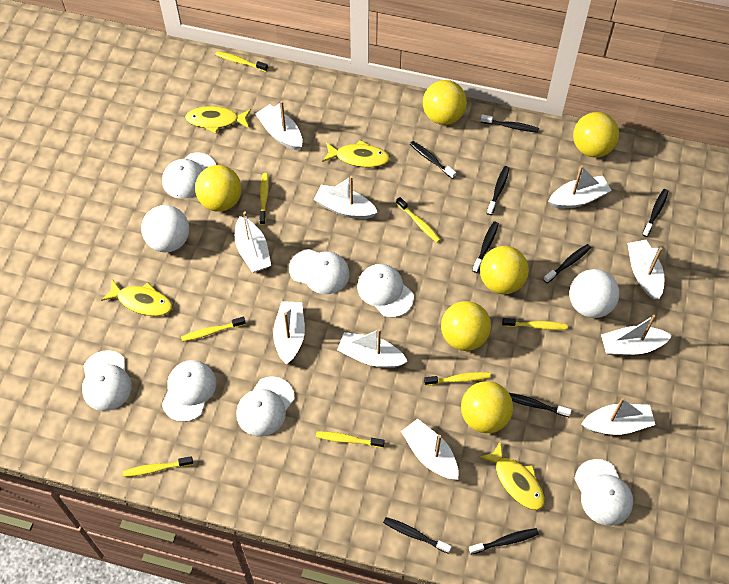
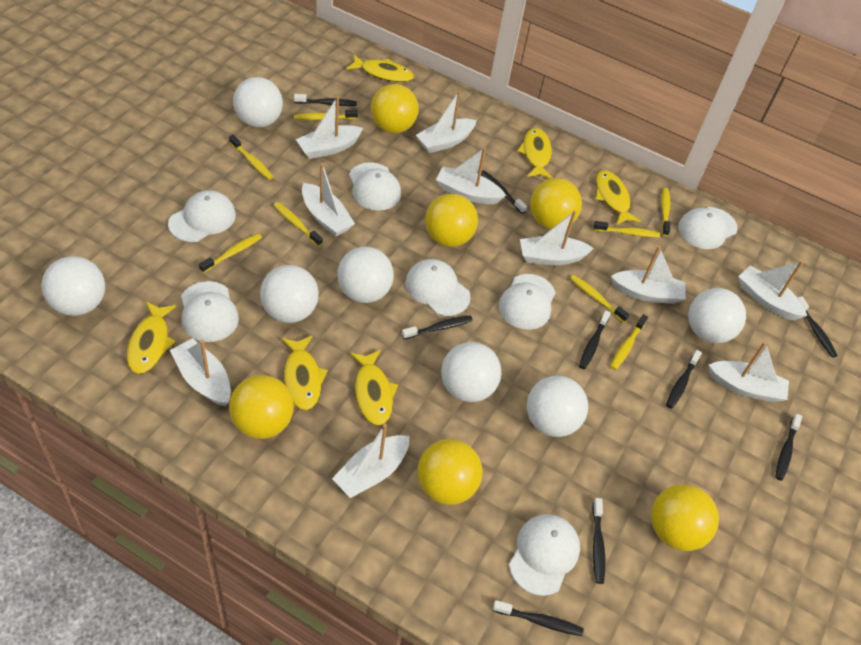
white ball: [141,205,189,253] [569,269,620,318] = 2 -> [41,256,105,316] [233,77,283,127] [260,265,319,323] [337,247,394,303] [441,342,501,402] [527,376,588,437] [688,288,746,343] = 7
yellow fish: [101,279,173,316] [185,106,251,134] [322,140,390,168] [479,441,545,510] = 4 -> [127,301,177,374] [281,335,328,410] [346,54,414,82] [350,350,398,425] [517,128,553,179] [595,170,641,225] = 6

